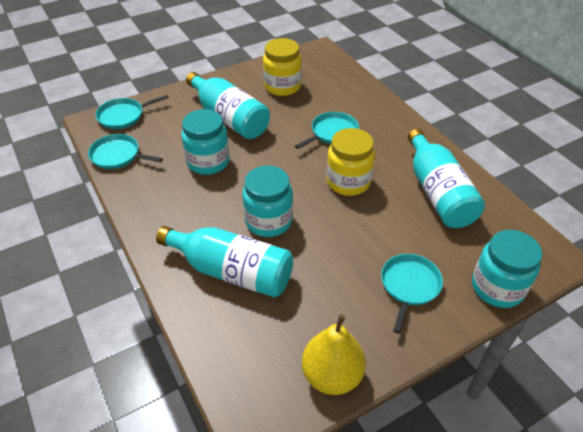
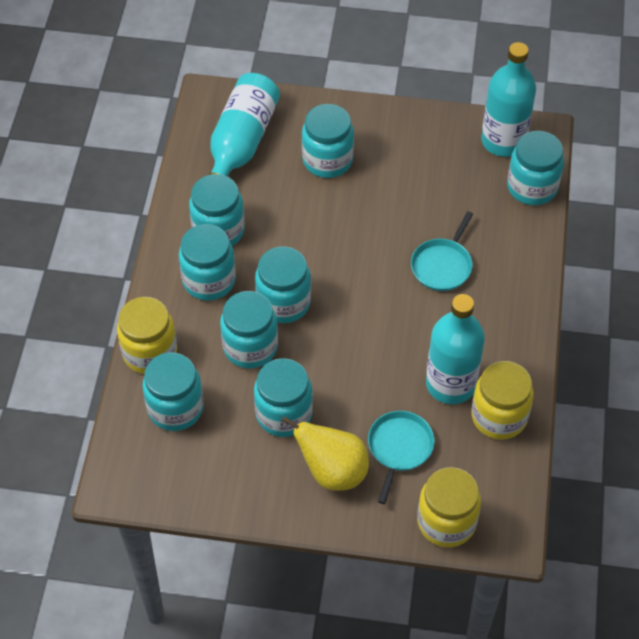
turquoise jar: [181,109,230,175] [242,166,293,237] [472,230,542,308] = 3 -> [142,353,204,431] [179,224,236,301] [189,174,245,246] [220,291,278,368] [254,358,313,437] [255,246,311,323] [302,104,354,178] [507,131,564,205] = 8
turquoise pan: [88,134,163,169] [95,95,169,129] [295,112,359,149] [381,254,443,334] = 4 -> [368,411,434,504] [411,211,473,291] = 2
yellow jar: [263,38,302,96] [326,128,375,196] = 2 -> [117,297,177,374] [417,467,481,547] [471,361,534,440] = 3

